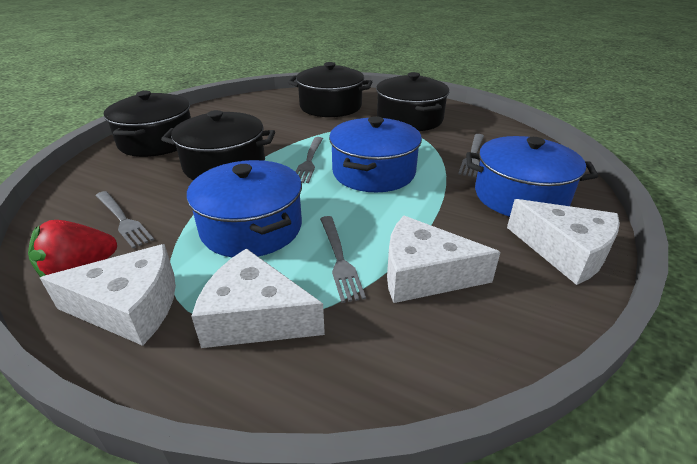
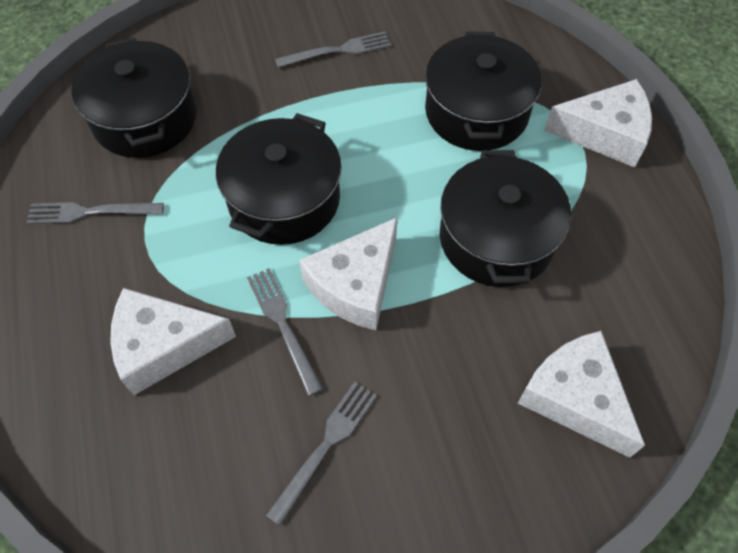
blue pot: [187,160,302,257] [329,116,422,192] [466,136,598,217] = 3 -> none = 0
red strawberry: [28,220,117,277] = 1 -> none = 0

